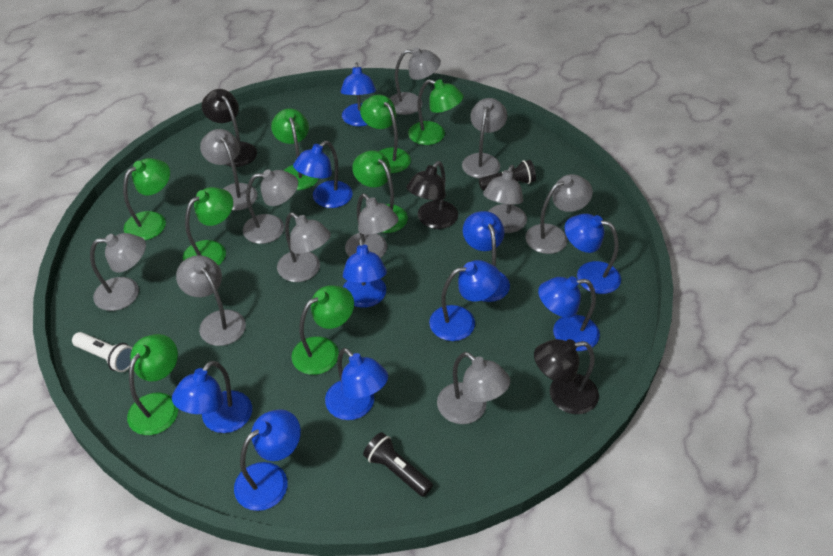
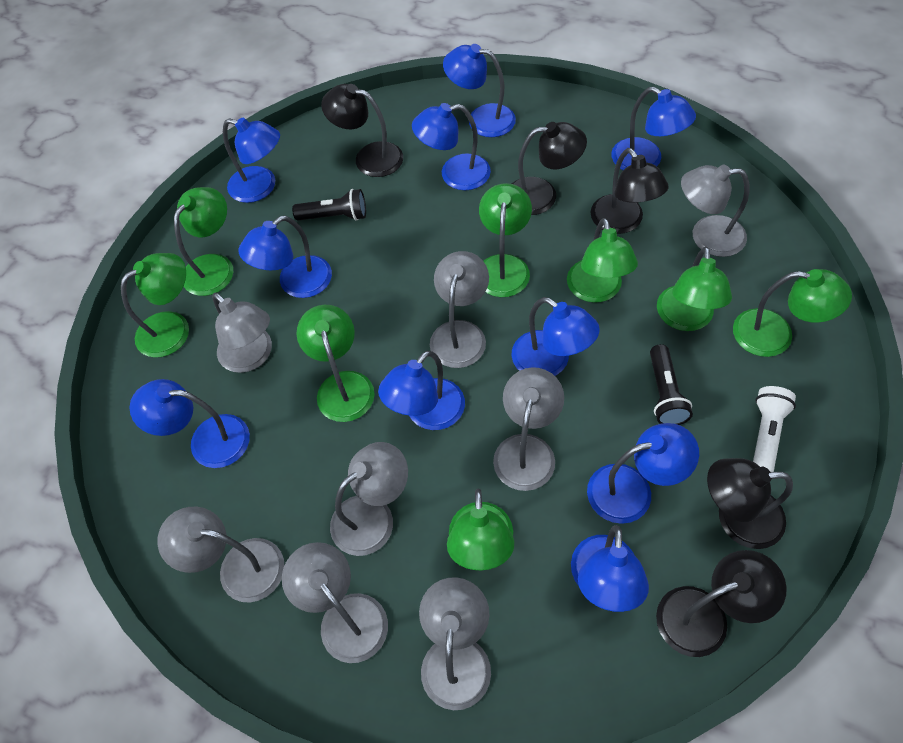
black lamp: [202,89,257,167] [406,161,458,229] [534,339,599,414] = 3 -> [321,84,403,177] [512,122,587,215] [590,148,669,234] [656,550,787,657] [707,458,793,549] = 5
grey lamp: [90,233,146,311] [176,255,246,346] [200,129,257,211] [243,169,298,244] [277,213,331,282] [345,194,399,258] [389,47,441,115] [437,352,510,424] [462,98,507,179] [483,165,527,233] [525,174,593,254] = 11 -> [157,507,285,603] [212,292,272,373] [282,542,388,663] [330,442,408,556] [419,577,491,710] [430,251,489,368] [493,367,564,491] [681,165,750,257] = 8

